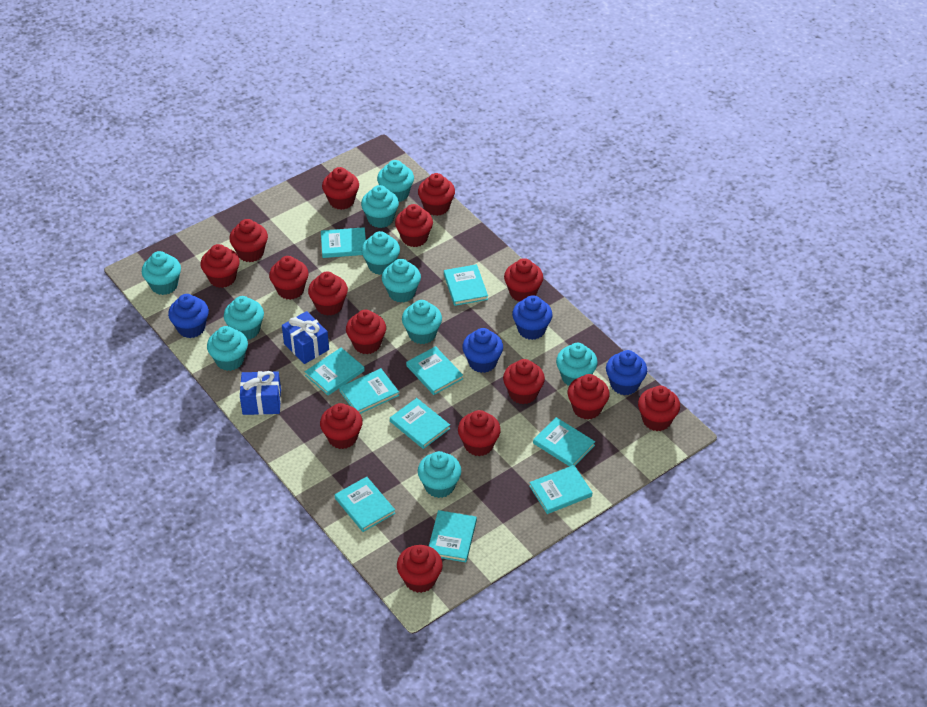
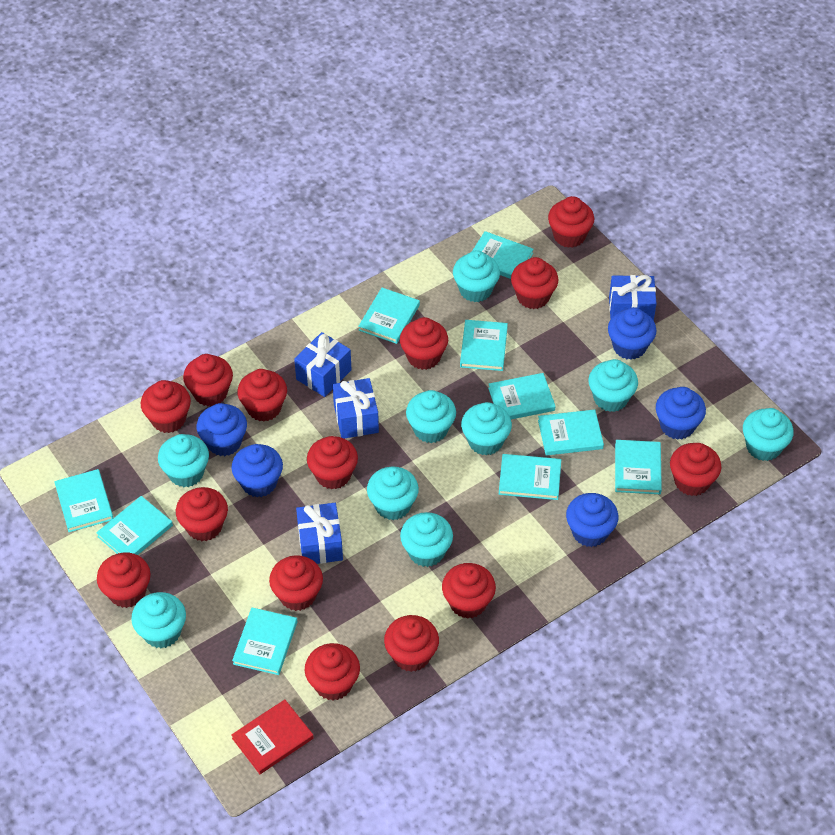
blue cupcake: [168,294,209,338] [462,328,503,373] [512,295,553,340] [606,350,647,395] = 4 -> [197,403,247,456] [231,444,283,497] [566,493,619,547] [608,307,657,360] [656,387,706,440] = 5
blue gift: [240,371,281,415] [282,311,329,364] = 2 -> [294,332,352,397] [296,503,343,564] [333,378,379,439] [609,275,656,320] = 4
red book: none = 0 -> [231,699,314,774] = 1
red cupcake: [200,244,240,288] [229,219,268,262] [269,256,309,300] [308,272,348,316] [320,403,363,449] [322,167,359,210] [346,310,386,354] [395,204,433,247] [397,545,443,593] [418,173,455,216] [458,410,501,456] [503,359,545,404] [504,258,543,301] [568,374,610,420] [638,386,680,431] = 15 -> [97,552,151,608] [141,380,191,433] [176,487,228,541] [183,354,233,406] [237,369,287,422] [269,555,323,611] [305,643,360,701] [307,436,358,490] [384,615,439,672] [400,317,448,370] [442,563,496,619] [511,257,558,309] [548,196,594,248] [670,443,721,496] = 14
turquoise cupcake: [142,251,181,295] [207,326,248,371] [224,296,264,340] [361,185,399,228] [361,231,400,275] [377,160,414,202] [382,259,421,303] [402,300,442,344] [418,451,461,498] [556,343,598,386] = 10 -> [131,592,186,648] [158,434,209,487] [367,467,419,520] [400,512,453,567] [406,390,456,443] [453,250,500,302] [461,402,512,456] [588,359,638,412] [743,408,794,461] = 9

